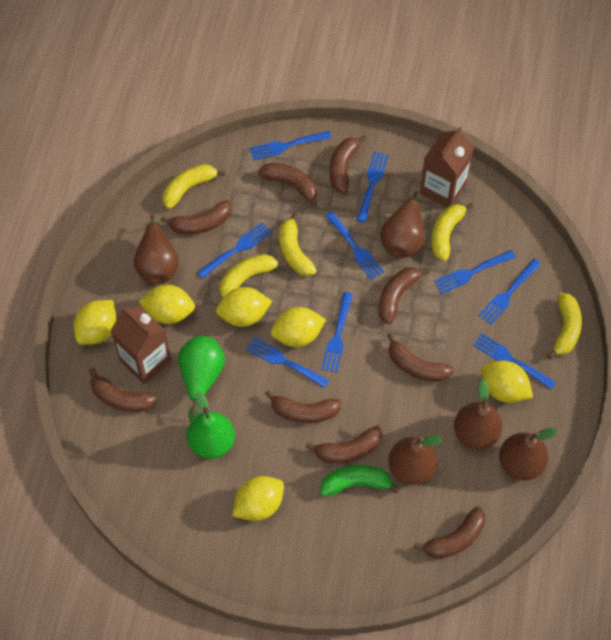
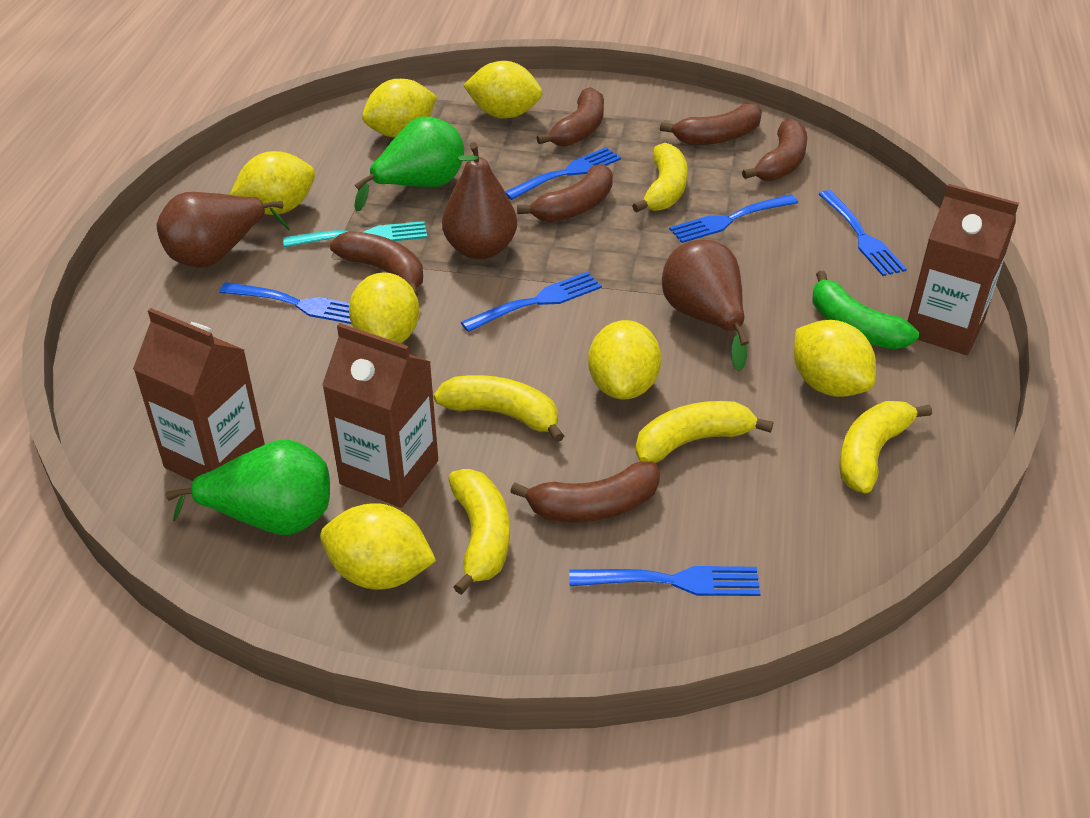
blue fork: [197,222,272,278] [246,337,329,388] [249,131,332,161] [321,292,353,373] [325,211,384,280] [357,151,389,223] [434,250,516,294] [473,333,556,389] [478,259,541,325] = 9 -> [219,282,351,324] [461,272,602,332] [505,147,621,200] [569,566,761,596] [669,194,798,243] [819,190,907,276] = 6
brown banana: [89,367,157,412] [161,200,232,234] [258,163,317,208] [265,390,342,423] [306,425,382,463] [330,135,367,193] [379,267,430,324] [387,333,454,382] [414,506,485,559] = 9 -> [330,231,423,296] [510,461,660,522] [517,164,613,222] [537,87,604,147] [660,103,762,145] [742,119,807,181] = 6
brown carton: [110,306,172,384] [420,126,474,207] = 2 -> [133,308,265,481] [322,323,438,508] [908,184,1019,355] = 3
brown pear: [134,215,179,284] [380,191,425,258] [388,435,443,485] [454,380,502,449] [499,428,558,480] = 5 -> [157,192,290,267] [442,142,517,259] [662,240,749,371] = 3
turquoise fork: none = 0 -> [283,221,427,248] = 1
yellow lemon: [74,300,116,345] [139,285,195,324] [216,287,272,327] [232,476,284,521] [271,307,326,347] [481,361,533,403] = 6 -> [230,151,315,215] [320,503,436,590] [349,272,419,344] [362,79,437,137] [463,61,542,119] [588,320,661,399] [794,320,876,397] = 7

